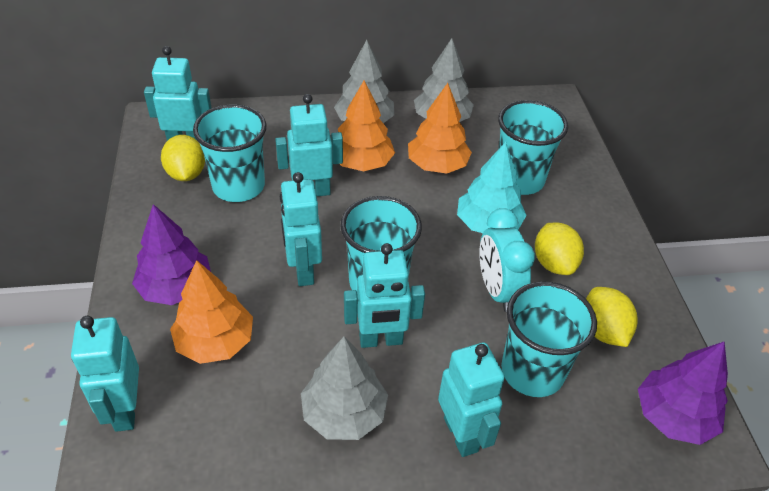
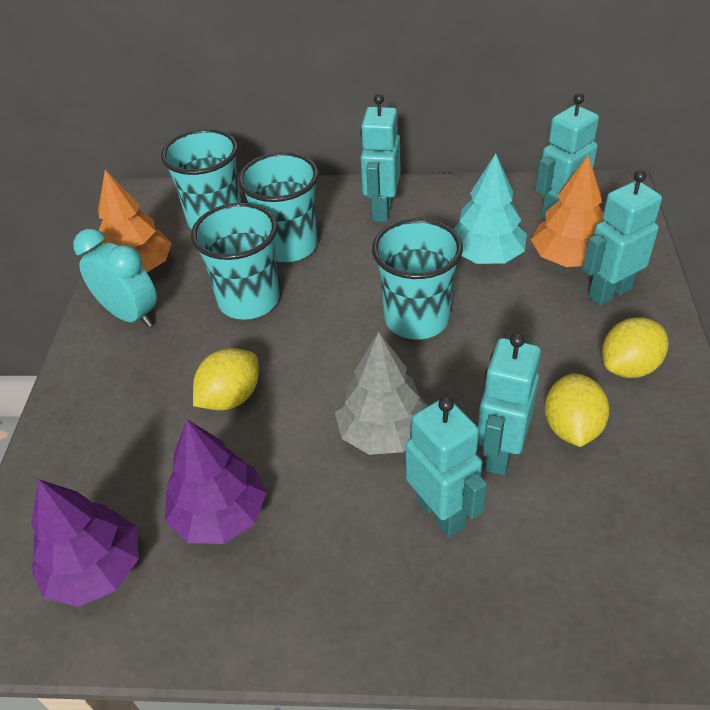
grey tree: [301,336,388,440] [334,40,394,123] [414,38,474,122] = 3 -> [335,332,429,455] = 1
orange tree: [170,260,253,364] [338,81,395,171] [408,83,472,173] = 3 -> [98,170,172,272] [531,155,604,267] = 2
turquoise robot: [71,316,139,432] [144,46,212,141] [275,94,343,196] [280,172,322,286] [344,243,425,348] [438,343,505,457] = 6 -> [360,94,400,222] [406,396,487,537] [478,333,541,476] [536,93,599,220] [583,170,662,306] = 5

